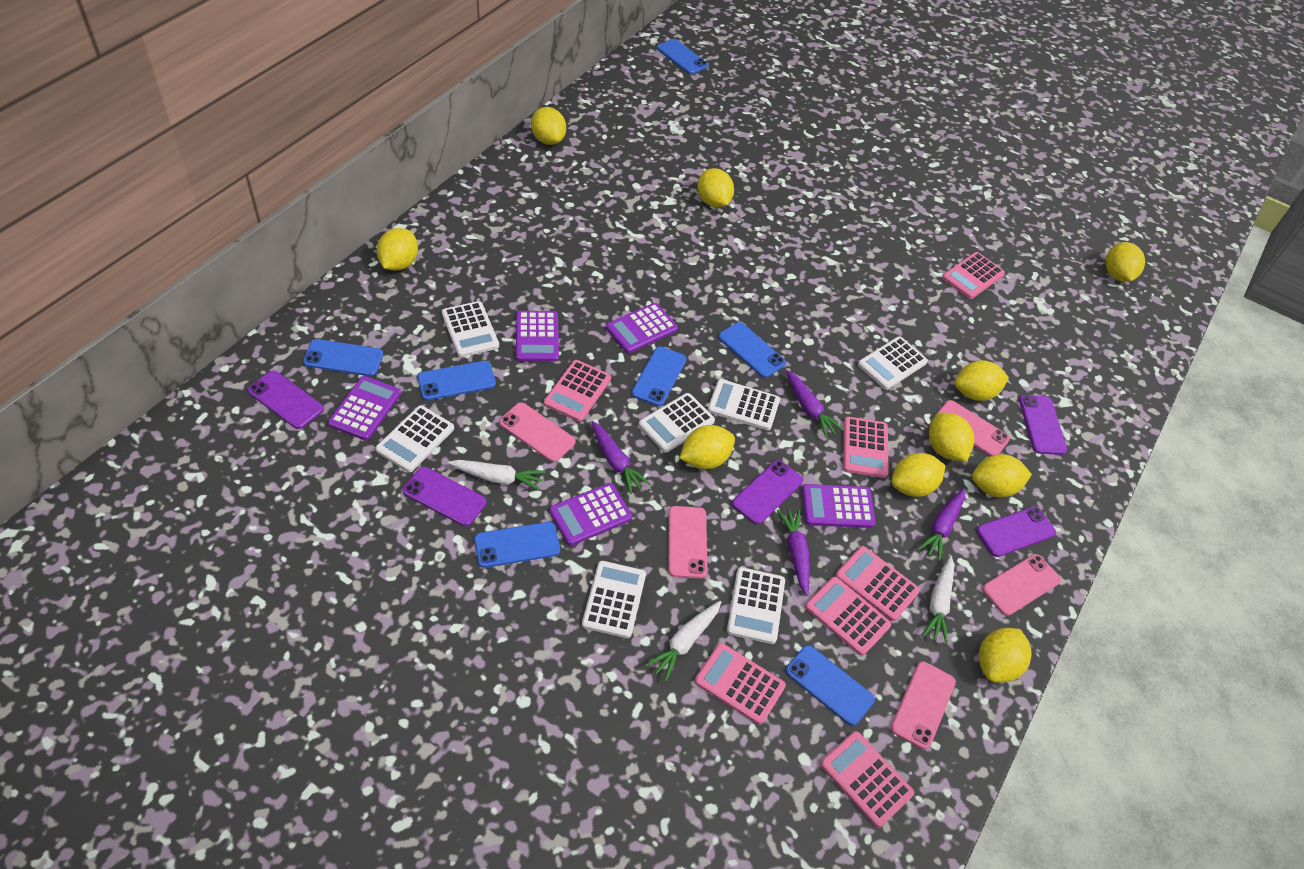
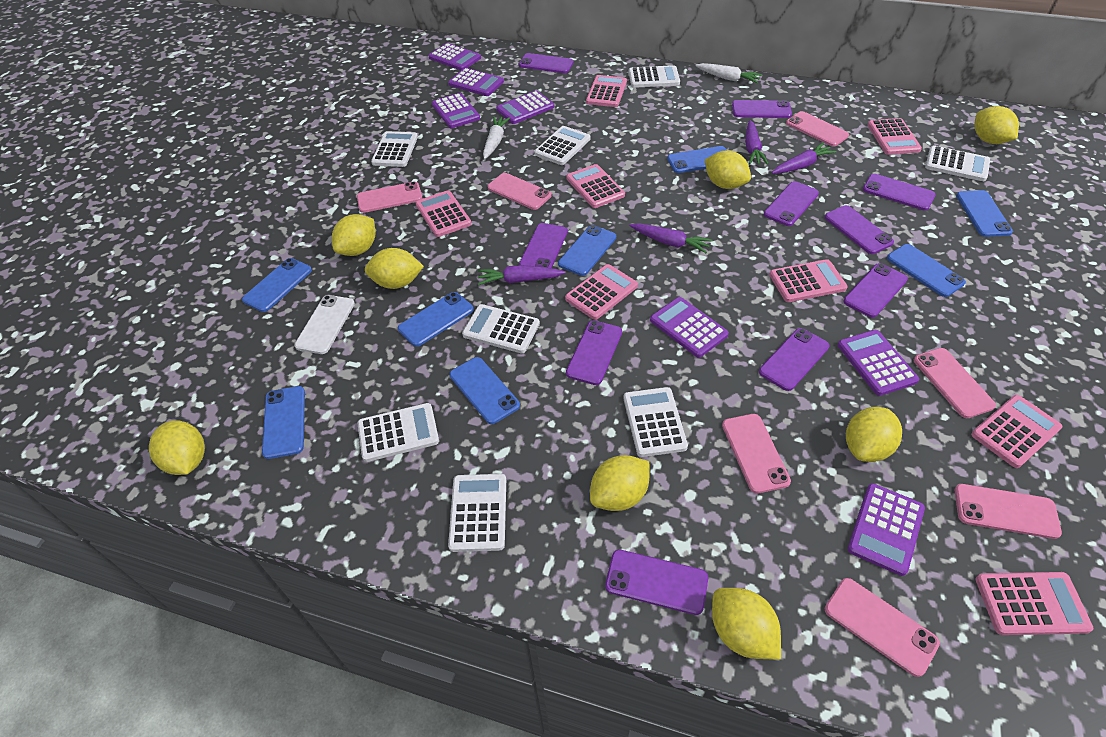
blue phone: [303,339,383,376] [417,361,496,401] [474,522,560,568] [631,346,687,406] [657,39,708,74] [719,322,786,378] [786,645,875,726] = 7 -> [242,258,312,312] [262,386,305,459] [398,292,474,347] [449,357,520,424] [558,225,616,276] [667,146,726,173] [887,244,966,297] [956,190,1013,237] = 8
pink calculator: [544,360,611,422] [695,643,786,725] [805,577,891,656] [820,731,914,828] [835,546,920,621] [843,417,889,478] [942,252,1005,299] = 7 -> [416,190,472,237] [565,264,638,320] [566,164,625,208] [586,75,627,107] [769,259,847,302] [868,118,922,155] [971,395,1062,468] [975,572,1093,635] = 8
pink phone: [499,402,576,462] [668,506,707,579] [891,661,956,750] [936,400,1010,456] [982,554,1061,616] = 5 -> [357,181,422,213] [487,173,552,210] [722,414,791,494] [786,111,849,147] [825,578,940,677] [914,348,996,418] [954,484,1062,539] = 7
purple calculator: [328,376,401,441] [516,311,559,362] [549,483,632,546] [606,303,678,353] [802,484,876,528] = 5 -> [428,43,481,70] [432,93,480,128] [448,68,504,96] [496,91,554,124] [650,297,729,358] [838,330,919,396] [847,483,925,576] = 7
purple phone: [248,371,324,429] [403,467,487,526] [732,460,803,524] [976,506,1056,557] [1019,395,1067,455] = 5 -> [519,53,574,73] [519,223,568,268] [566,320,622,385] [605,550,708,615] [732,100,792,118] [759,328,830,391] [764,181,819,226] [825,205,894,254] [843,263,908,318] [863,174,936,211] = 10
white calculator: [376,405,454,472] [442,301,499,357] [582,561,646,638] [639,393,715,452] [708,379,780,430] [727,567,785,644] [858,336,928,390] = 7 -> [357,403,439,462] [371,131,418,167] [448,474,506,552] [462,304,540,353] [534,126,591,165] [623,387,688,457] [629,65,680,88] [925,146,990,181] = 8
white carrot: [448,460,546,491] [645,601,721,682] [922,556,954,645] = 3 -> [483,116,510,159] [695,63,762,83] = 2
white phone: none = 0 -> [294,295,355,354] = 1
yellow lemon: [377,228,418,271] [531,107,566,145] [680,425,735,469] [697,168,734,208] [892,453,945,497] [929,412,974,462] [955,360,1009,401] [972,454,1032,497] [979,628,1032,683] [1106,242,1145,282] = 10 -> [149,420,205,475] [332,214,375,256] [365,248,424,289] [590,455,649,511] [705,150,751,189] [712,588,781,660] [846,407,902,462] [974,106,1019,144] = 8

